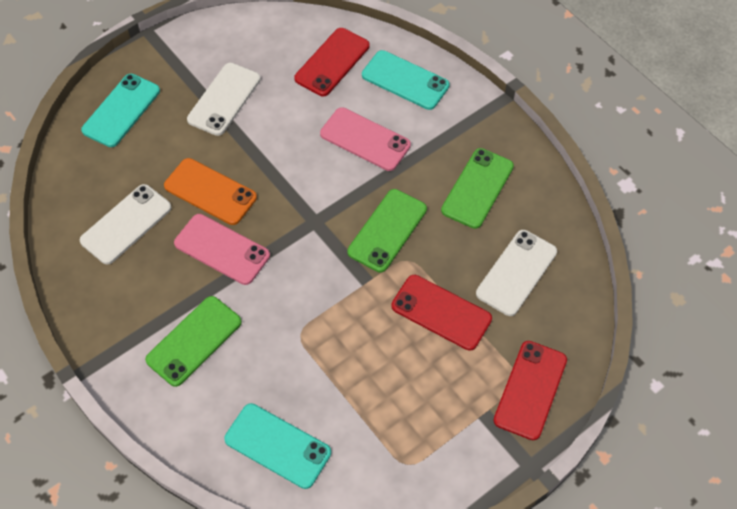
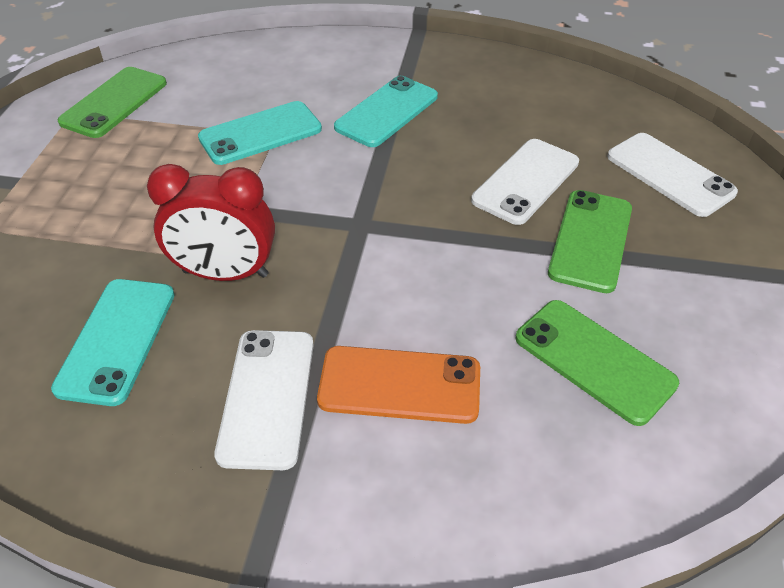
pink phone: [174,214,270,285] [320,107,411,171] = 2 -> none = 0
red clock: none = 0 -> [147,164,275,281] = 1
red phone: [294,28,370,96] [391,275,492,351] [493,341,567,440] = 3 -> none = 0

